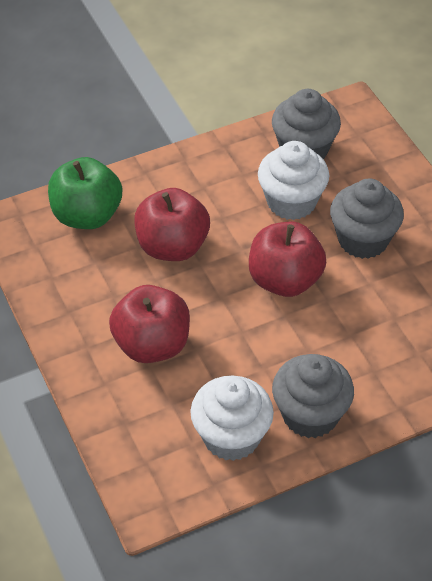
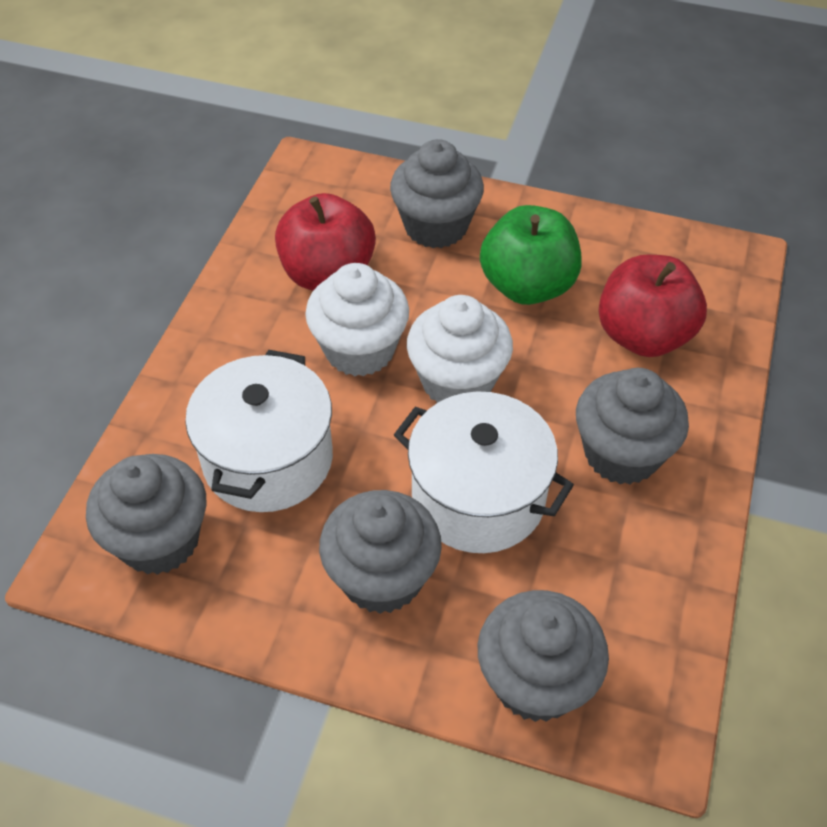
grey cupcake: [272,89,341,159] [272,354,354,438] [330,179,404,259] = 3 -> [86,454,206,575] [319,490,442,614] [390,139,484,248] [478,590,609,722] [576,368,689,485] = 5
red apple: [109,285,190,363] [134,188,210,261] [249,222,326,297] = 3 -> [275,193,376,291] [598,255,707,357] = 2
white pot: none = 0 -> [185,350,333,512] [394,391,574,553] = 2

